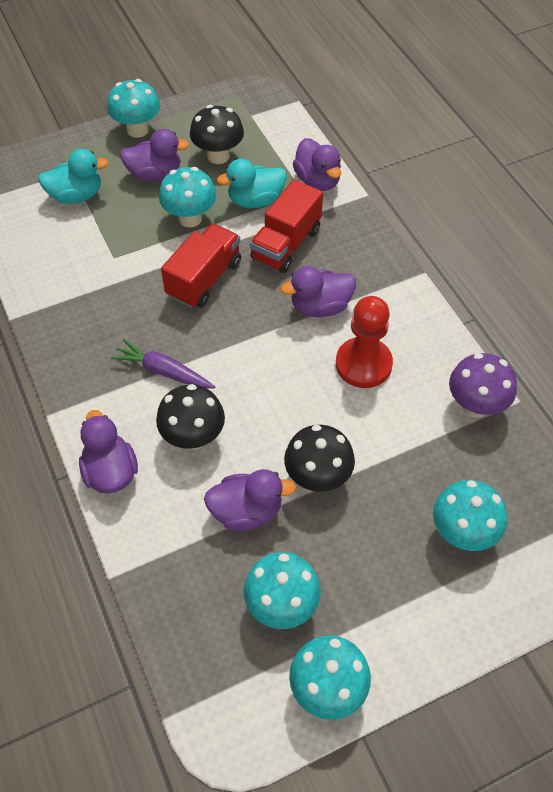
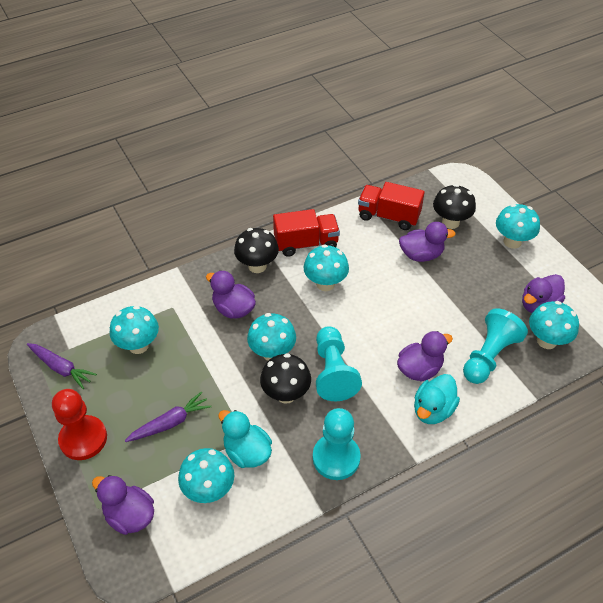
purple carrot: [111,339,215,389] = 1 -> [27,343,97,389] [125,391,211,442] = 2
purple mushroom: [449,353,517,418] = 1 -> none = 0
turquoise mushroom: [107,79,160,138] [159,167,216,227] [244,552,321,629] [289,635,371,720] [433,480,507,551] = 5 -> [110,306,159,354] [178,448,235,503] [247,313,296,361] [303,244,349,291] [496,204,540,249] [529,301,579,349] = 6
turquoise pawn: none = 0 -> [313,408,361,480] [316,326,362,401] [463,308,528,384] = 3

